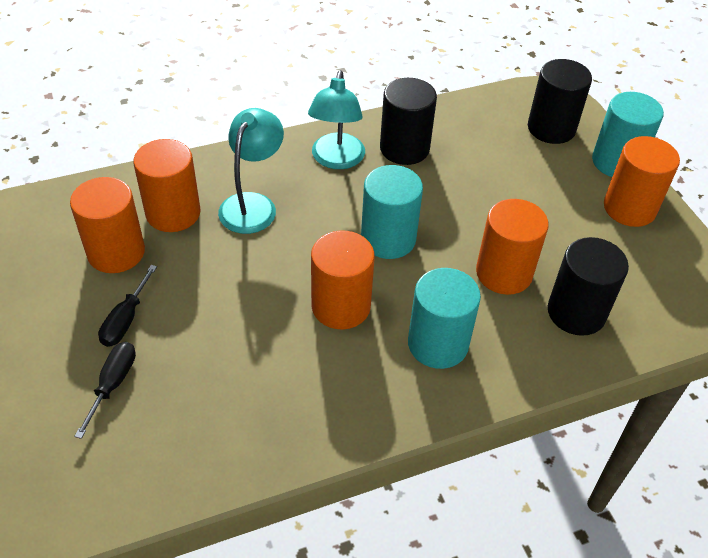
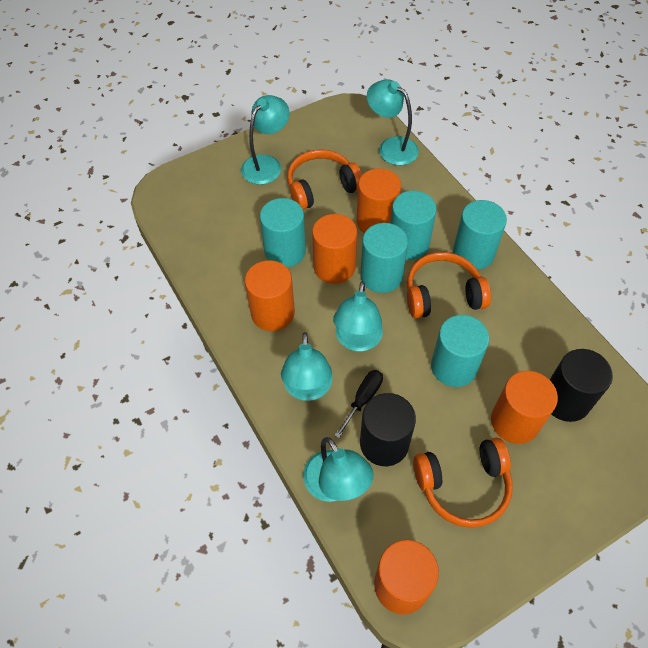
black cylinder: [380,78,437,165] [528,59,592,144] [548,237,629,336] = 3 -> [360,393,416,466] [550,349,613,422] = 2
black screwdriver: [74,342,136,439] [98,265,157,347] = 2 -> [334,370,383,438] = 1
orange headphones: none = 0 -> [287,149,362,210] [407,252,491,319] [413,438,513,528] = 3
turquoise cylinder: [361,165,423,259] [408,268,481,369] [592,92,664,177] = 3 -> [260,198,306,267] [360,223,408,293] [390,191,436,260] [431,315,489,387] [453,200,507,270] = 5
turquoise lamp: [218,108,284,234] [308,70,365,169] = 2 -> [241,95,289,185] [281,332,332,401] [303,437,373,502] [333,281,383,351] [367,79,419,165] = 5

